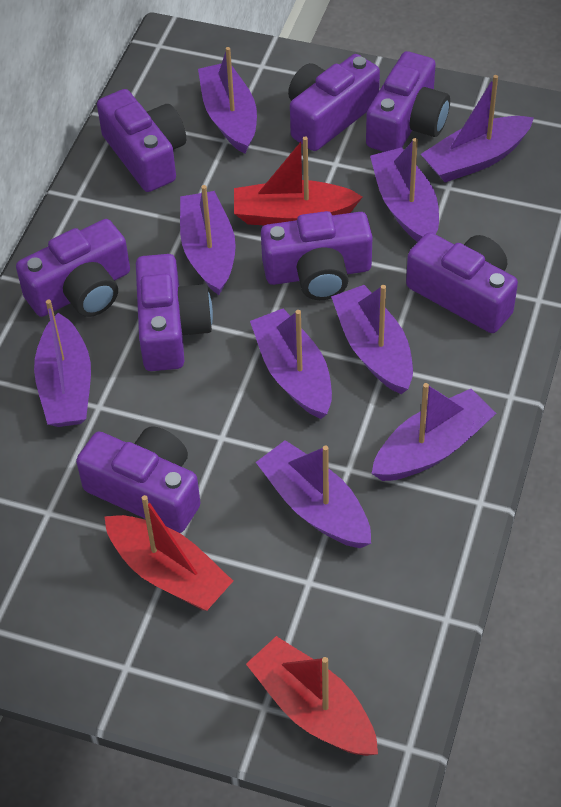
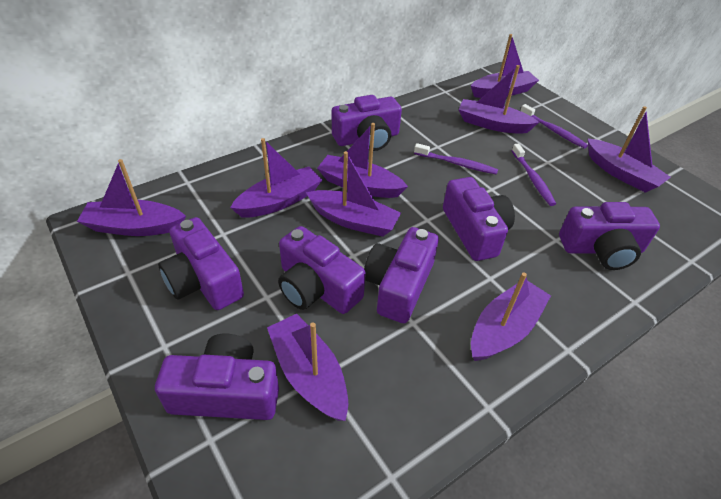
purple camera: [16,219,130,317] [76,426,201,533] [97,89,186,192] [136,254,213,371] [261,211,373,300] [288,54,380,151] [366,51,450,152] [406,232,518,333] = 8 -> [155,334,279,420] [158,217,244,310] [278,226,366,314] [332,95,402,151] [364,227,439,323] [443,177,515,261] [559,202,660,270] = 7
purple toothbrush: none = 0 -> [414,143,498,175] [512,144,556,206] [521,104,588,149] = 3
red boat: [104,495,233,611] [234,136,362,225] [246,636,378,756] = 3 -> none = 0

